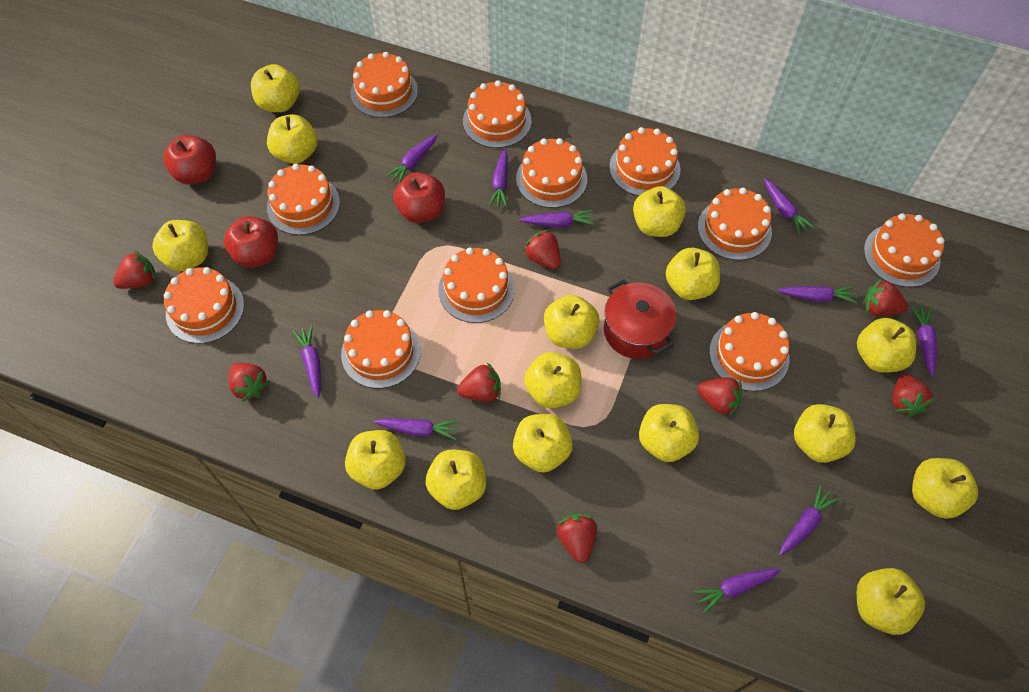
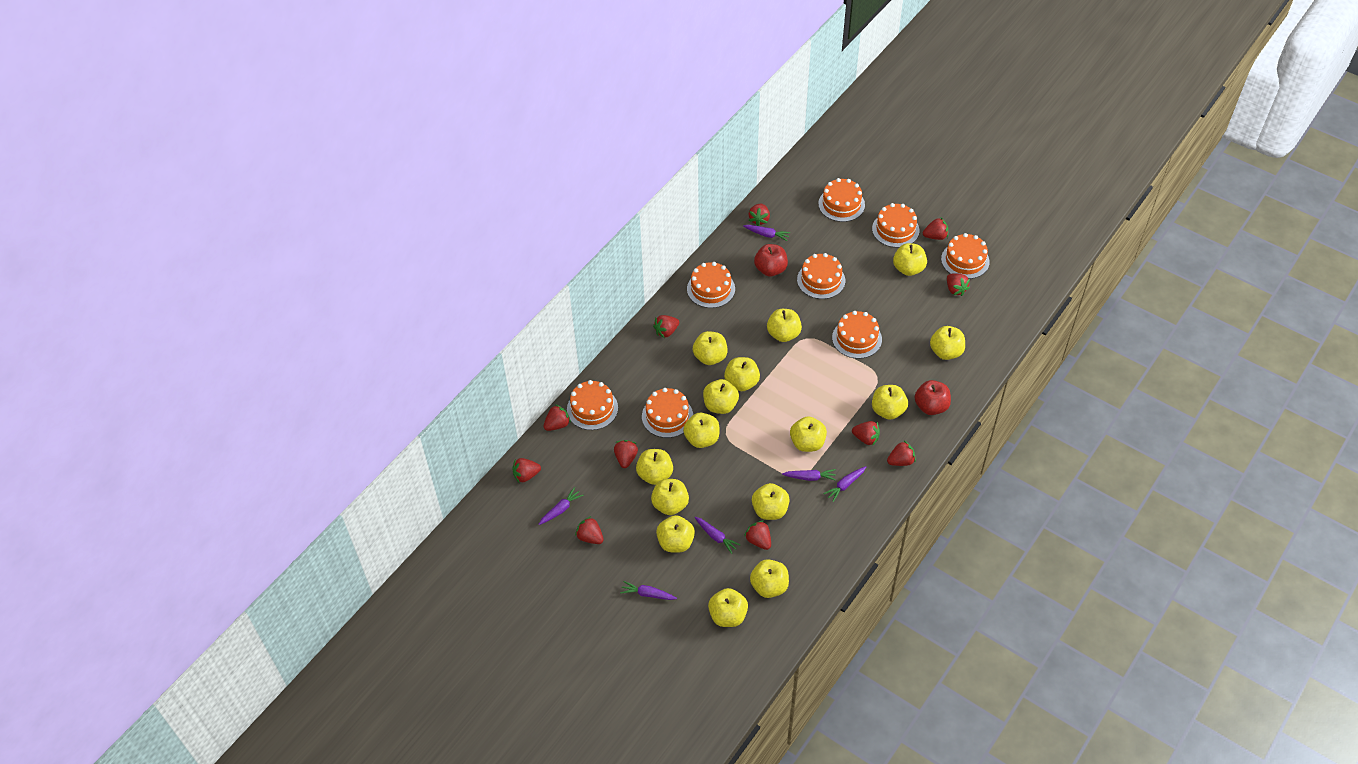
orange cake: [164,267,244,344] [267,164,340,235] [341,310,421,388] [351,52,418,118] [438,247,515,323] [463,80,531,148] [516,138,587,208] [609,127,680,196] [698,188,772,260] [709,312,789,391] [864,213,945,287] = 11 -> [567,380,618,430] [642,388,693,438] [687,262,735,308] [797,253,845,299] [818,178,865,222] [832,311,882,359] [872,203,919,248] [941,233,990,279] = 8
purple carrot: [293,325,321,398] [374,418,459,440] [385,134,437,184] [489,149,508,208] [519,209,595,227] [694,569,781,613] [764,178,815,235] [777,286,857,303] [779,485,839,556] [911,305,937,377] = 10 -> [538,487,584,525] [620,581,677,600] [695,517,741,554] [743,225,790,241] [782,469,836,481] [823,466,866,502] = 6
red apple: [163,135,216,185] [224,216,278,268] [394,172,445,223] = 3 -> [754,244,788,276] [915,380,951,415] = 2
red pot: [604,280,677,359] = 1 -> none = 0
red strawberry: [113,251,155,289] [229,363,269,402] [457,363,501,402] [523,229,561,270] [557,513,597,563] [697,377,742,417] [863,279,908,316] [892,374,934,417] = 8 -> [513,458,541,482] [543,404,571,431] [575,516,604,544] [614,440,638,468] [653,315,679,338] [744,521,771,550] [749,204,770,226] [852,421,880,445] [887,441,916,466] [923,218,948,240] [947,273,970,296] = 11

